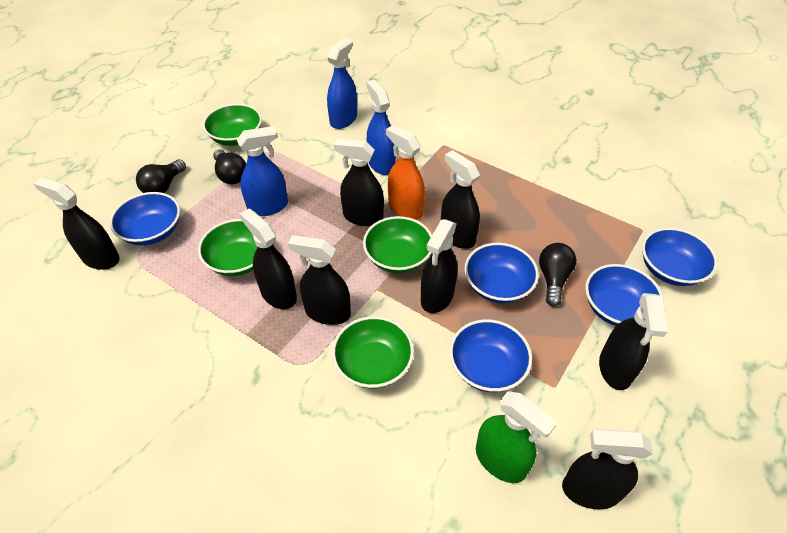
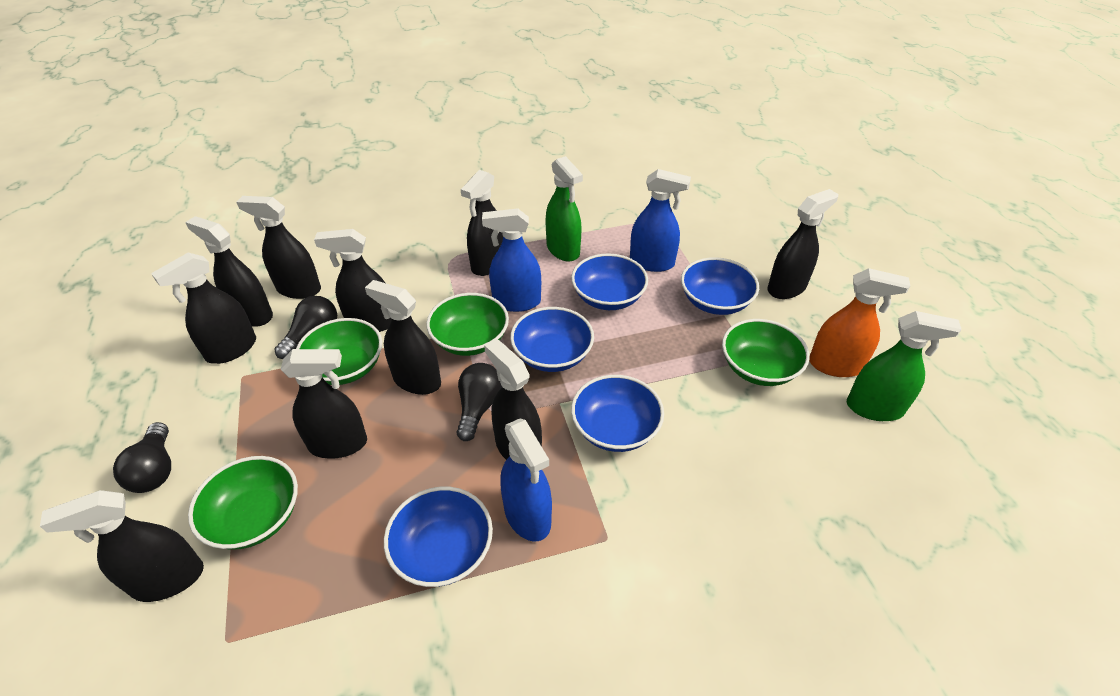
black spray bottle: [34,177,120,270] [240,209,297,309] [288,235,351,325] [334,139,384,226] [421,219,458,313] [441,150,480,249] [562,429,653,510] [599,293,667,390] = 8 -> [40,490,204,602] [151,253,256,364] [185,216,273,327] [236,196,321,299] [281,349,367,459] [314,229,392,332] [365,280,441,395] [460,170,503,276] [484,339,542,460] [767,189,838,299] = 10
green spray bottle: [476,391,557,483] = 1 -> [545,156,583,261] [847,311,962,421] = 2

